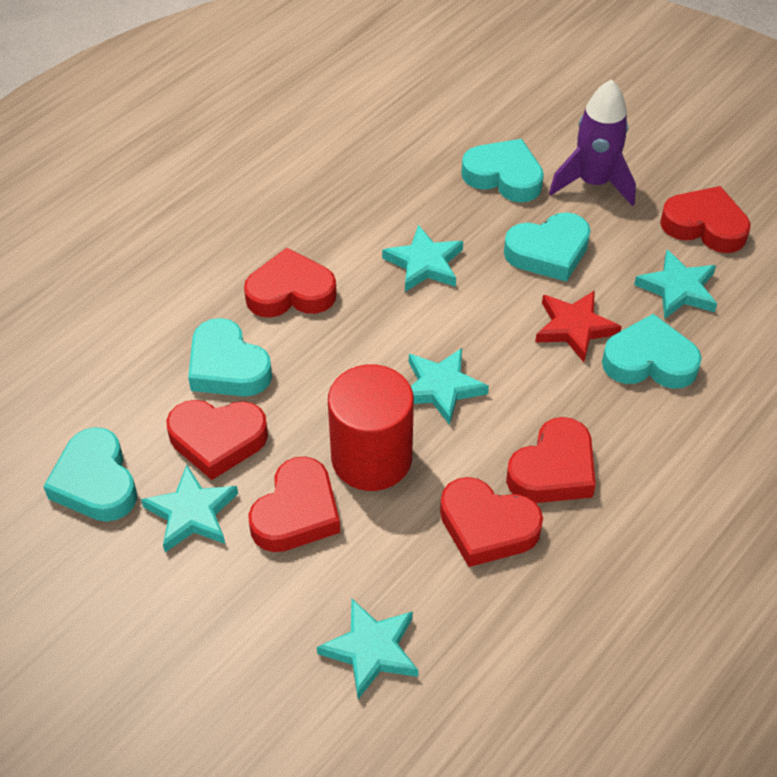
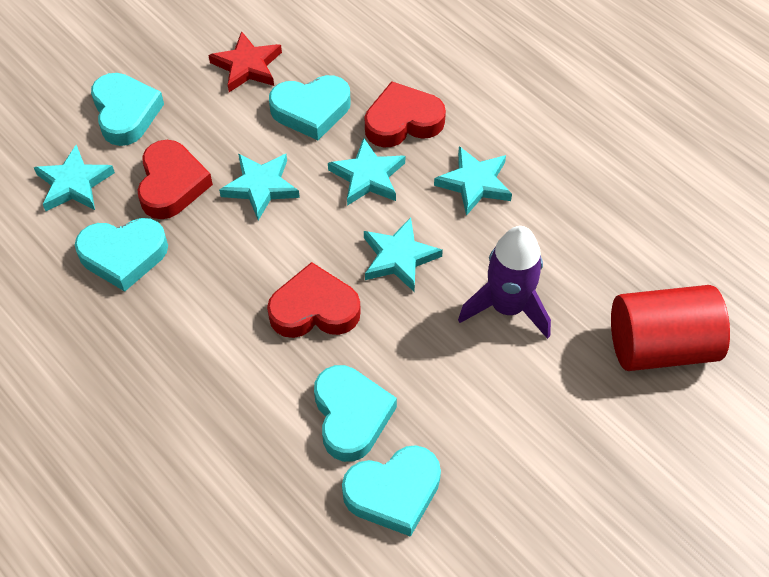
red heart: [166,400,268,480] [244,248,337,318] [248,457,340,552] [440,477,543,567] [506,417,596,503] [660,186,751,253] = 6 -> [137,140,213,219] [267,262,361,338] [365,81,446,147] = 3

